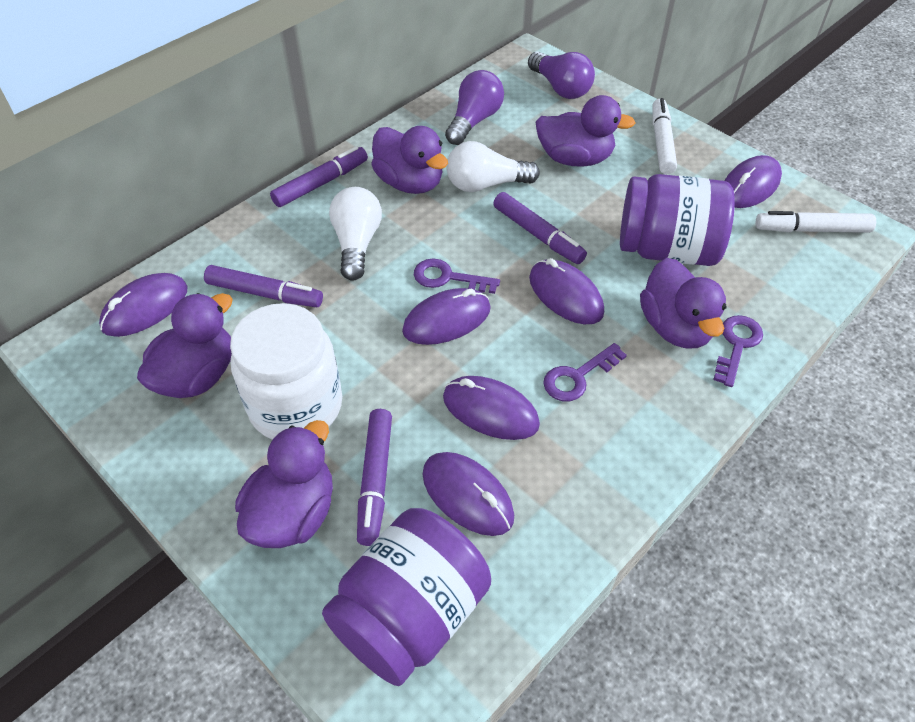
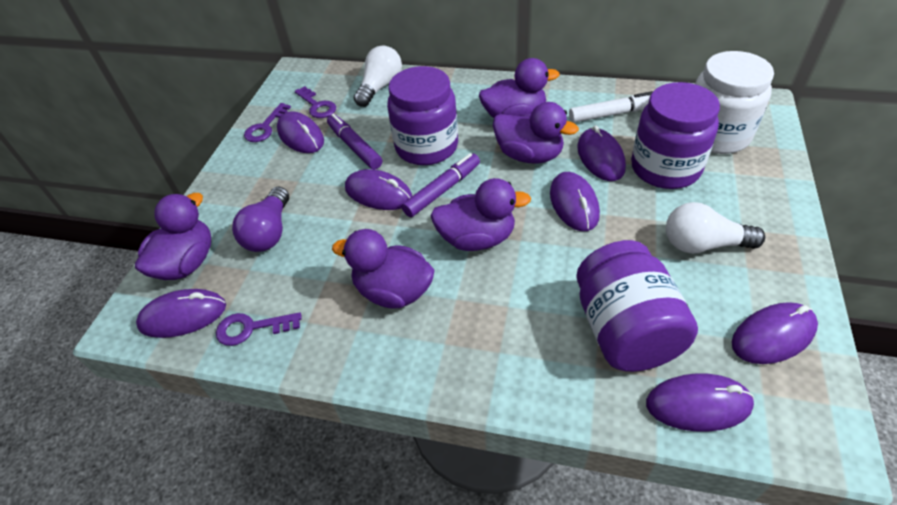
purple jar: [322,508,491,686] [620,174,735,266] = 2 -> [387,66,458,165] [576,240,698,372] [631,82,720,189] = 3
purple light bulb: [445,70,504,145] [528,52,595,99] = 2 -> [232,187,289,252] = 1
purple marker: [204,265,323,307] [270,146,368,207] [357,409,392,546] [493,192,587,264] = 4 -> [327,114,382,169] [402,153,480,217] = 2
purple mouse: [99,273,188,337] [402,288,491,345] [422,452,514,536] [443,376,540,440] [529,258,604,324] [724,155,782,208] = 6 -> [136,289,226,338] [277,111,324,153] [345,169,412,210] [550,172,600,231] [577,125,626,181] [646,373,754,432] [732,302,818,364] = 7
white marker: [652,98,677,174] [756,211,876,233] = 2 -> [569,91,653,123] = 1

